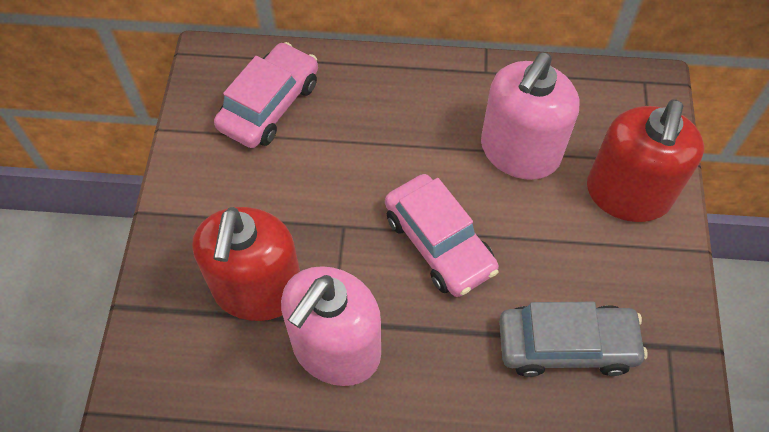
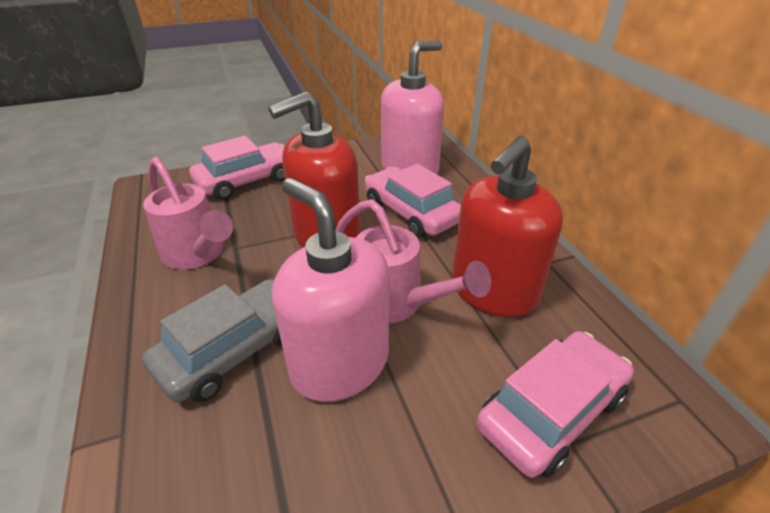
pink car: [214,42,318,148] [385,174,499,297] = 2 -> [189,136,285,200] [365,164,461,238] [476,331,634,478] = 3
pink watering can: none = 0 -> [143,157,233,270] [335,199,491,323] = 2

